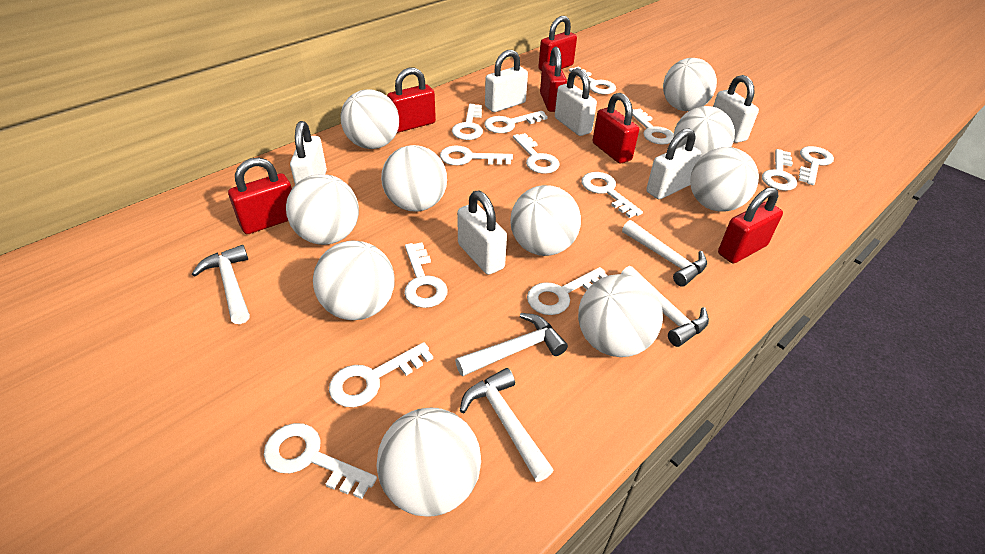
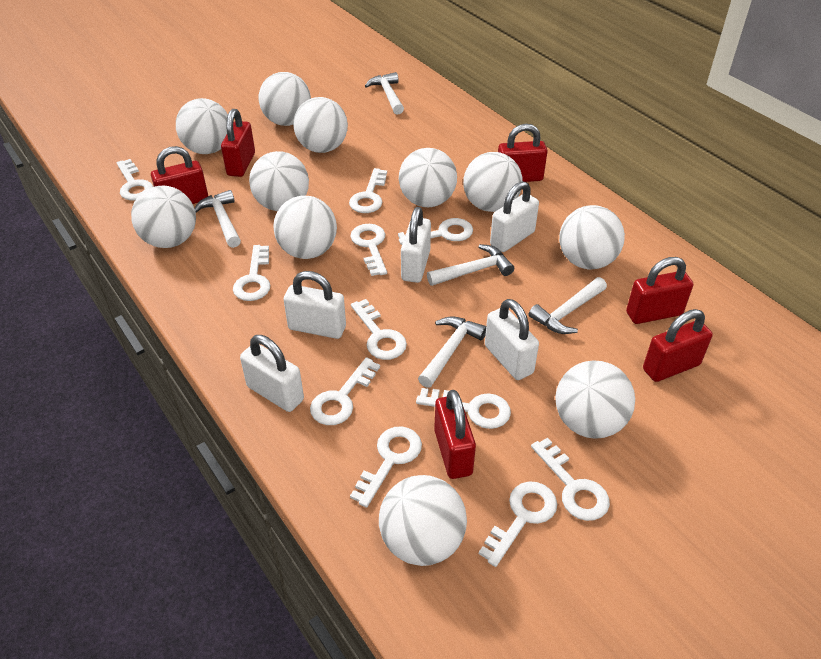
white ball: [286,174,359,245] [313,241,395,320] [340,90,399,149] [376,408,481,517] [381,145,447,212] [510,185,581,256] [578,274,663,357] [663,58,717,111] [673,106,735,158] [690,147,759,212] = 10 -> [131,186,196,248] [176,98,228,154] [249,151,309,211] [259,72,311,126] [273,196,337,259] [293,97,348,153] [379,475,467,566] [399,148,457,207] [463,152,522,212] [555,360,635,439] [559,205,625,269] = 11
white key: [264,423,377,499] [329,342,433,407] [404,242,448,308] [440,146,513,165] [452,104,483,140] [484,111,548,133] [513,133,560,174] [527,267,608,315] [569,67,616,94] [582,172,643,218] [632,108,674,145] [762,149,797,191] [799,146,834,185] = 13 -> [117,159,153,200] [233,245,270,301] [310,357,380,425] [349,168,387,213] [350,224,387,276] [350,426,422,507] [351,299,407,360] [398,218,473,245] [416,388,511,429] [479,481,557,567] [531,438,610,521] = 11
white padlock: [290,121,327,185] [457,191,507,275] [485,50,528,112] [555,68,597,136] [646,128,701,199] [713,75,759,143] = 6 -> [240,335,304,412] [284,271,346,339] [401,207,431,283] [485,299,539,380] [490,181,539,252] = 5

